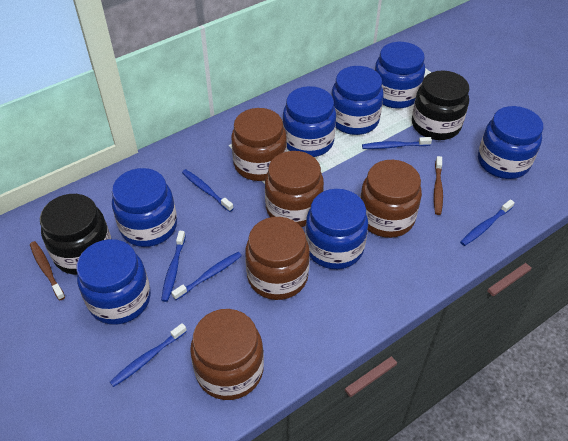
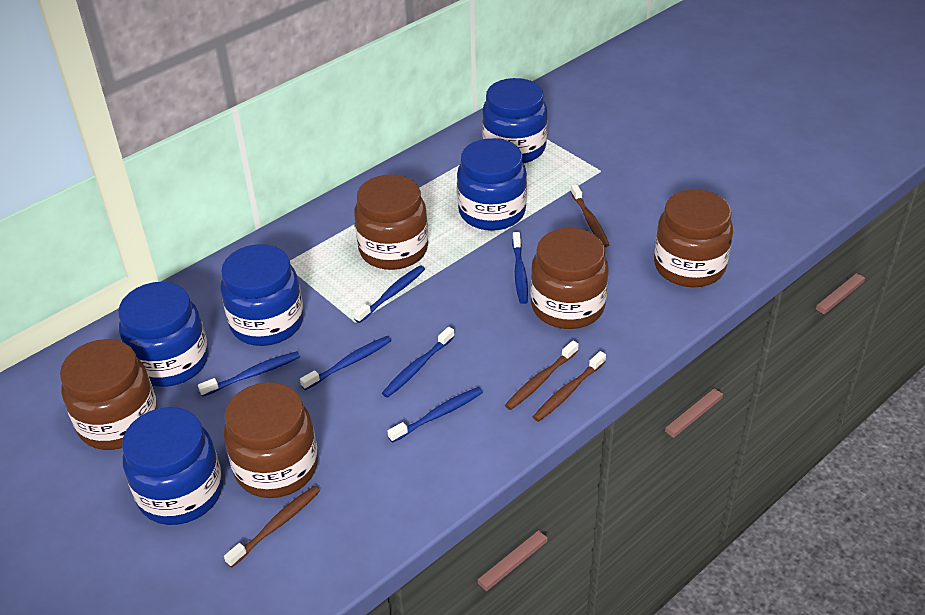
black jar: [40,194,111,275] [412,70,469,140] = 2 -> none = 0
blue jar: [77,239,151,325] [112,168,177,247] [283,86,336,157] [305,189,368,269] [331,66,384,135] [375,42,425,109] [478,106,543,179] = 7 -> [118,282,209,387] [122,407,223,525] [221,244,304,346] [457,138,527,231] [482,78,548,163] = 5
brown toothbrush: [30,241,65,300] [434,156,443,215] = 2 -> [224,486,320,568] [505,341,579,410] [533,351,606,422] [571,184,609,248] = 4

